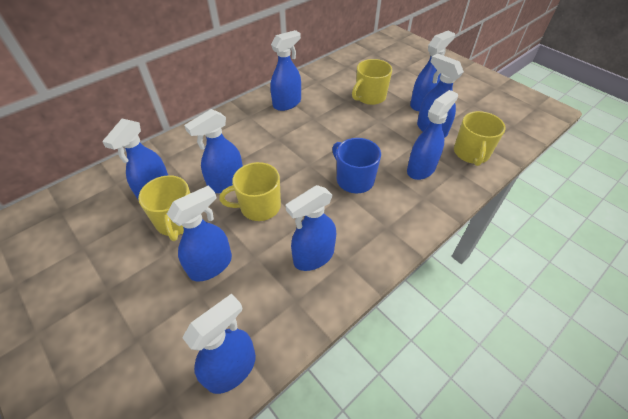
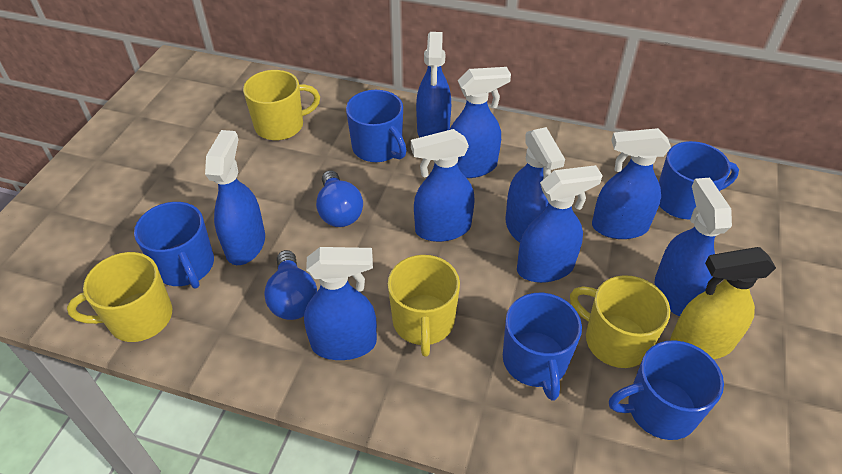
blue light bulb: none = 0 -> [264,250,317,320] [316,170,363,227] = 2
blue mug: [332,138,381,193] = 1 -> [134,202,214,289] [346,90,407,162] [503,293,582,401] [609,340,724,440] [659,141,739,220] = 5
yellow spray bottle: none = 0 -> [670,247,776,359] = 1

